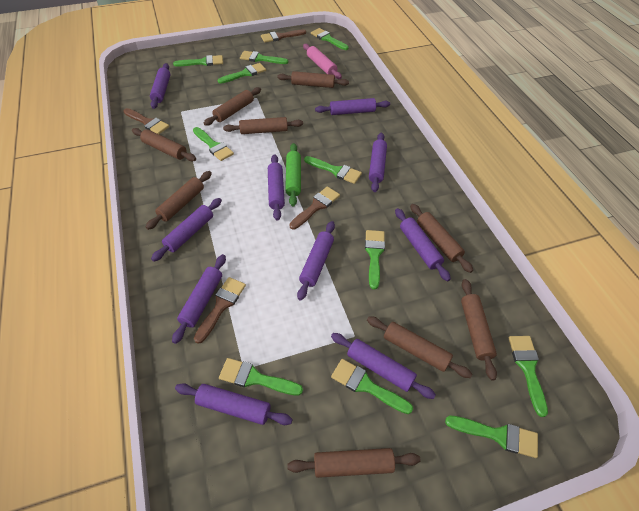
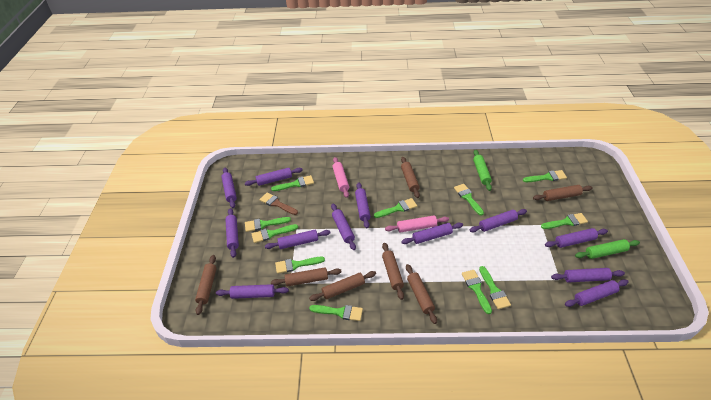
brown brush: [123,108,169,134] [194,277,246,344] [261,29,306,43] [289,186,340,229] = 4 -> [260,193,298,215] = 1
brown rolling pin: [132,128,196,161] [146,171,212,230] [204,87,261,126] [223,117,303,134] [277,71,349,88] [287,448,420,478] [367,316,472,378] [410,204,473,273] [461,279,497,381] = 9 -> [195,255,217,315] [271,267,342,286] [309,271,376,301] [382,243,404,300] [401,157,420,198] [406,264,437,324] [533,185,593,201] = 7
green rolling pin: [285,143,301,207] = 1 -> [473,150,492,191] [575,239,640,259] = 2
pink rolling pin: [303,44,342,79] = 1 -> [333,157,349,198] [385,216,449,232] = 2
purple rolling pin: [150,63,170,109] [151,198,222,261] [172,254,226,344] [175,383,293,425] [268,154,285,221] [297,221,335,301] [315,98,390,115] [331,333,436,399] [369,133,387,192] [395,208,451,281] = 10 -> [216,284,289,299] [221,168,237,208] [225,208,239,258] [245,168,303,186] [265,230,330,249] [331,204,356,250] [355,182,371,229] [401,223,463,244] [470,209,527,232] [545,228,608,248] [551,268,625,283] [565,279,629,307] = 12

